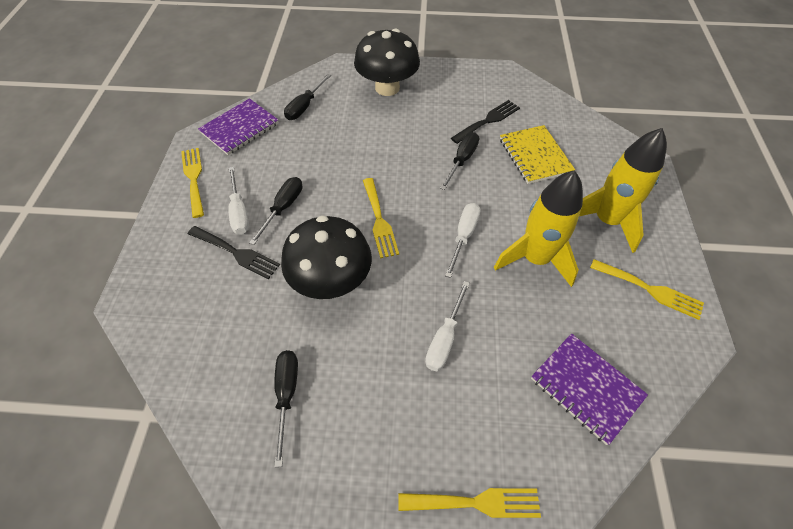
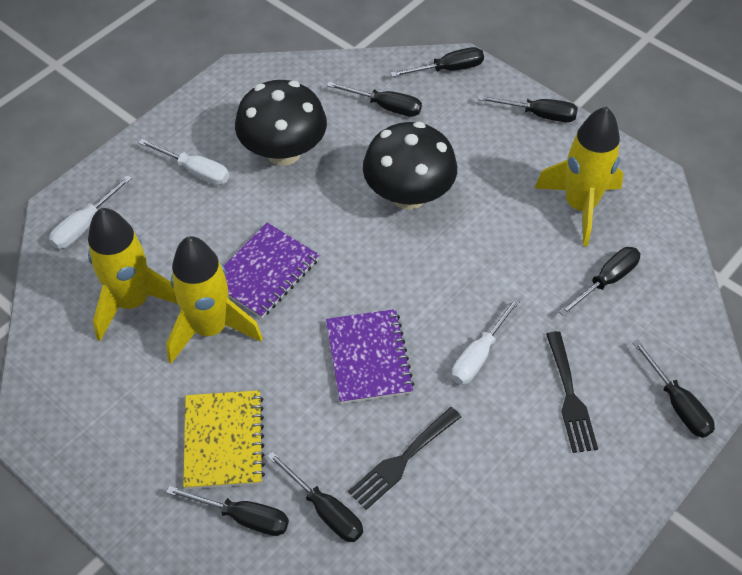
black screwdriver: [249,177,302,245] [274,350,298,467] [284,74,331,120] [440,132,479,190] = 4 -> [166,486,289,536] [267,451,363,542] [327,82,422,117] [390,47,484,77] [478,95,578,122] [559,247,640,316] [632,340,715,438] = 7
yellow fork: [181,148,204,218] [363,178,399,258] [398,488,541,518] [590,259,704,320] = 4 -> none = 0
yellow rocket: [494,170,583,287] [579,128,667,253] = 2 -> [88,208,178,341] [166,236,263,363] [535,106,624,246] = 3

